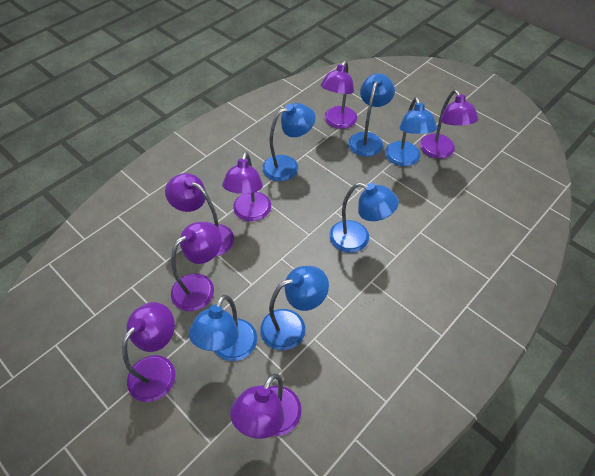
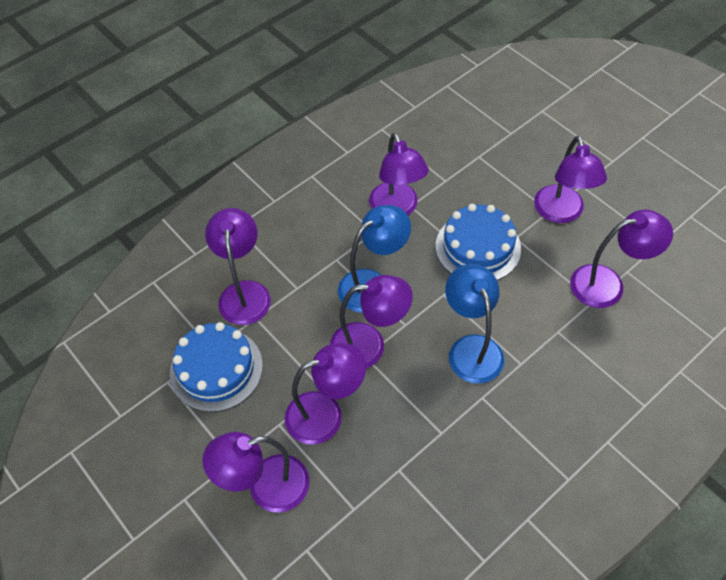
blue cake: none = 0 -> [170,322,263,412] [436,204,521,280] = 2
blue lamp: [189,295,257,361] [260,266,329,350] [262,103,315,181] [329,183,399,253] [348,73,395,157] [385,97,437,166] = 6 -> [338,205,411,313] [445,264,504,384] = 2

